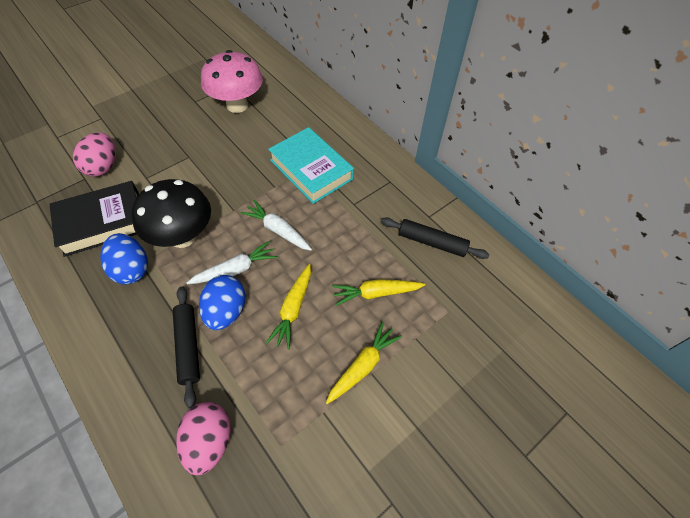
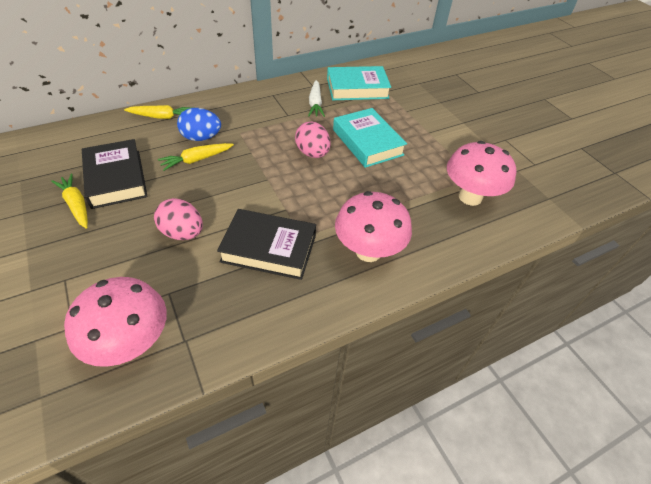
black book: [49,181,139,257] = 1 -> [82,139,148,209] [217,209,316,280] = 2
black mushroom: [132,179,211,248] = 1 -> none = 0
black rolling pin: [173,286,200,408] [381,217,489,259] = 2 -> none = 0
blue egg: [100,233,148,284] [199,275,246,330] = 2 -> [177,108,221,141] = 1
pink mushroom: [201,50,263,113] = 1 -> [64,277,167,367] [335,191,412,262] [447,141,516,206] = 3
turquoise book: [268,127,354,204] = 1 -> [327,66,391,100] [333,108,407,168] = 2
white carrot: [187,241,278,284] [240,200,312,251] = 2 -> [308,80,325,117] = 1

